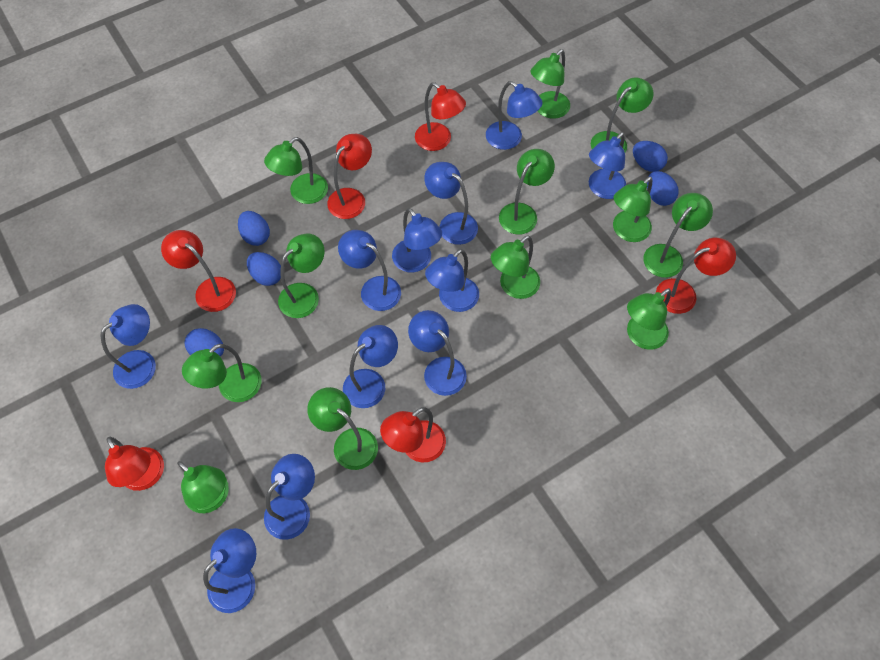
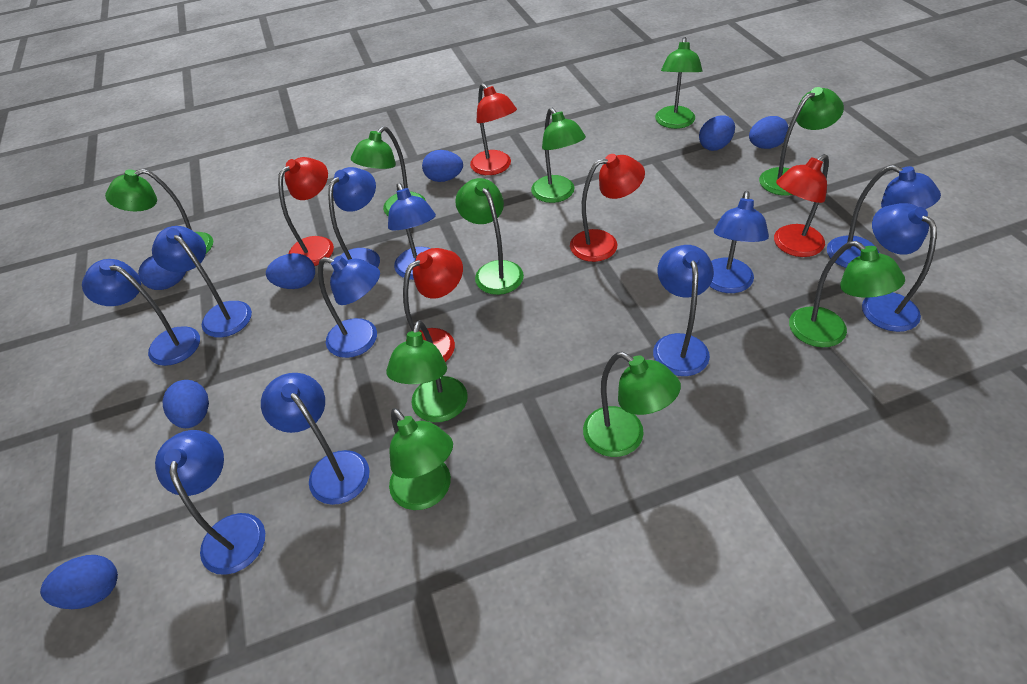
blue egg: [185,328,224,357] [238,211,270,246] [247,252,281,286] [633,141,668,172] [647,171,679,206] = 5 -> [40,555,118,609] [138,256,186,290] [163,380,209,428] [266,253,315,289] [422,150,463,182] [699,116,735,151] [749,116,788,149] = 7
green lamp: [177,461,229,513] [182,344,262,402] [264,137,328,204] [278,233,325,318] [307,387,378,470] [491,235,540,299] [499,149,555,235] [531,49,570,119] [591,77,653,153] [613,177,652,242] [627,288,671,350] [643,193,713,278] = 12 -> [105,169,213,254] [351,126,426,216] [386,320,468,422] [389,408,453,510] [455,178,524,295] [531,108,586,203] [583,352,681,457] [655,37,703,129] [759,87,844,196] [789,241,905,347] = 10
red lamp: [105,437,164,491] [161,230,236,312] [327,134,372,219] [380,407,446,462] [415,82,466,151] [656,238,736,314] = 6 -> [278,157,334,266] [403,248,463,362] [470,83,517,175] [570,154,645,262] [774,154,829,257] = 5

